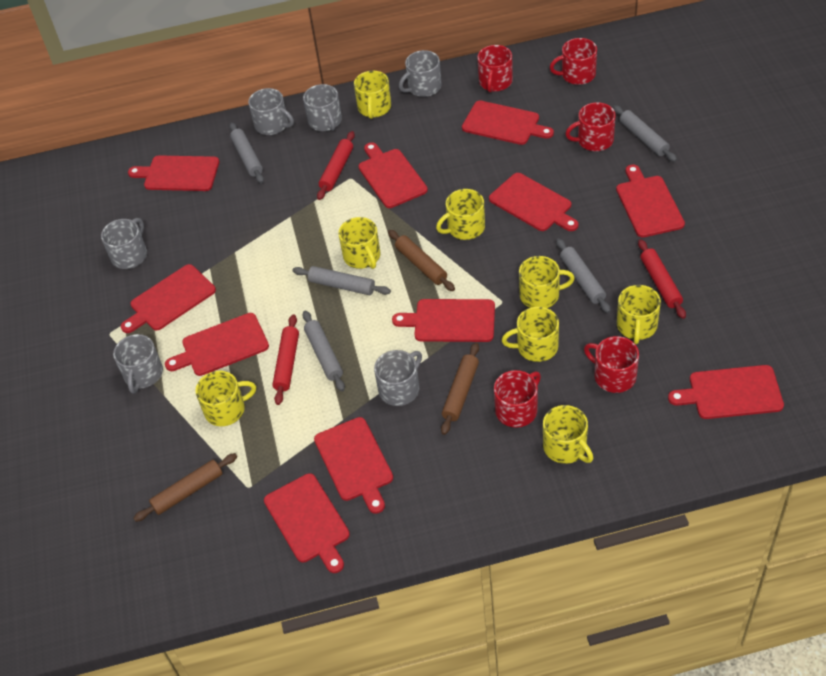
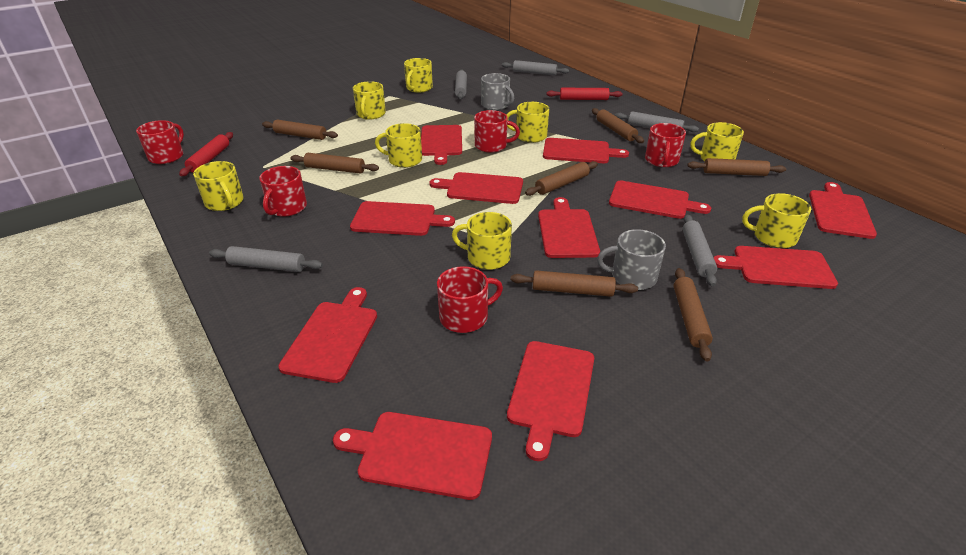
brown rolling pin: [133,453,237,522] [388,230,455,291] [441,343,479,435] = 3 -> [262,120,338,140] [290,153,379,174] [511,270,638,297] [525,161,598,196] [592,108,644,143] [673,268,713,362] [687,158,786,176] = 7
grey mug: [101,218,147,269] [113,334,163,394] [248,88,294,135] [303,84,342,131] [374,350,422,406] [399,50,442,97] = 6 -> [481,73,514,110] [597,229,666,290] = 2
red rolling pin: [272,314,299,405] [317,131,355,200] [638,239,686,319] = 3 -> [179,132,233,176] [547,88,623,100] = 2

